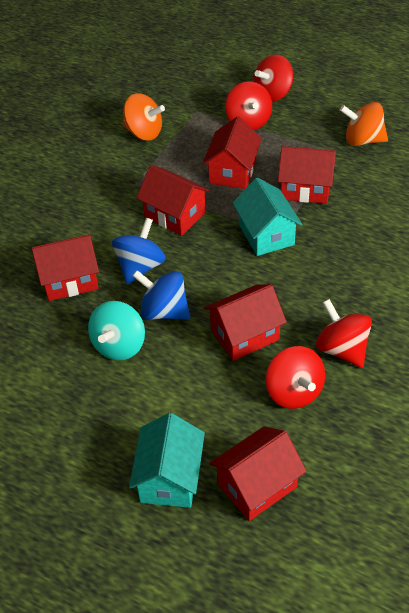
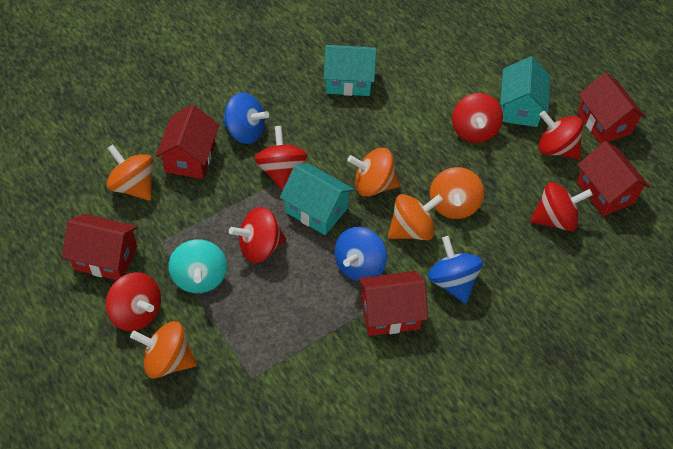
blue spinning top: [112,218,165,285] [132,270,191,320] = 2 -> [222,92,269,144] [335,227,387,282] [428,236,483,304] = 3
orange spinning top: [123,93,165,141] [340,102,388,146] = 2 -> [106,144,153,201] [130,321,197,378] [347,148,400,197] [388,194,443,240] [430,167,484,219] = 5
red house: [32,234,99,301] [136,165,210,236] [203,116,262,189] [204,284,287,361] [209,426,306,521] [278,146,336,204] = 6 -> [62,214,138,280] [156,104,219,179] [358,271,428,336] [576,141,650,216] [577,72,646,144] = 5
red spinning top: [225,81,272,130] [254,54,293,102] [266,346,325,409] [316,299,372,368] = 4 -> [106,272,161,331] [229,207,286,263] [254,126,307,191] [452,93,503,143] [530,182,593,231] [538,111,583,159] = 6
turquoise house: [129,413,205,508] [233,178,302,256] = 2 -> [280,164,355,235] [324,45,377,96] [500,56,550,127] = 3

